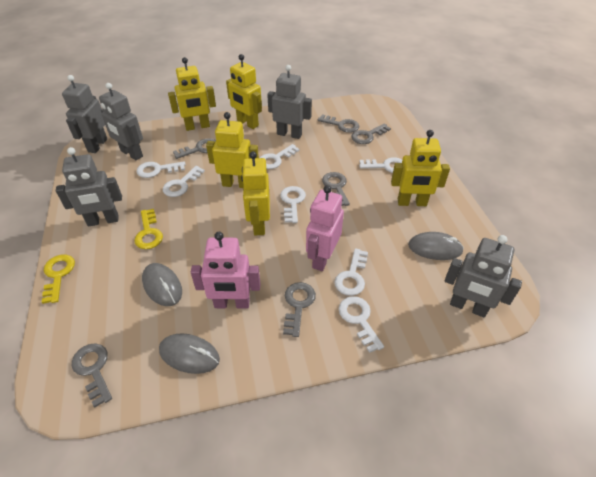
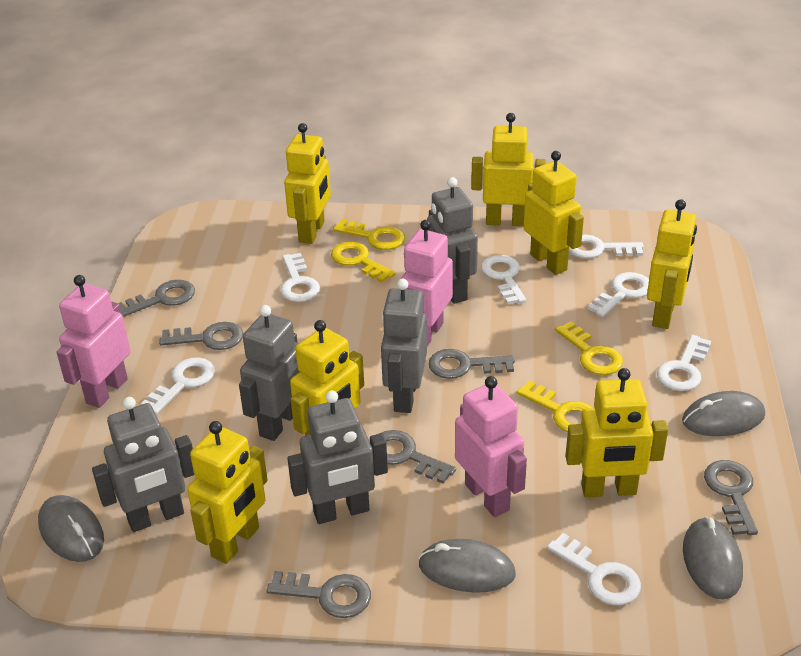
grey mouse: [142,263,182,306] [159,333,220,374] [408,232,464,260] = 3 -> [38,495,104,562] [418,539,516,593] [682,391,765,436] [683,517,743,600] = 4
pink robot: [191,232,260,309] [306,185,344,271] = 2 -> [56,275,130,408] [400,220,453,346] [455,376,527,517] = 3
yellow key: [42,254,75,304] [134,209,163,249] = 2 -> [331,242,396,282] [333,219,405,250] [517,381,593,432] [555,321,623,375] = 4
yellow robot: [168,57,216,131] [206,112,259,188] [226,54,262,129] [241,151,270,235] [391,130,450,206] = 5 -> [187,421,268,564] [284,123,331,244] [290,320,364,436] [471,113,546,226] [524,151,584,275] [565,368,668,497] [647,199,697,329] = 7

